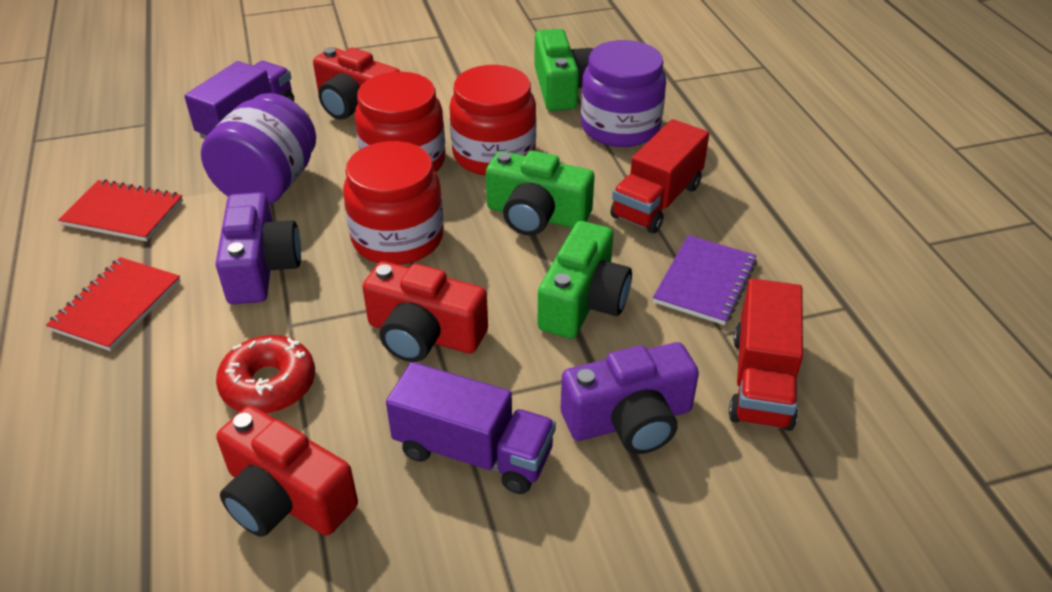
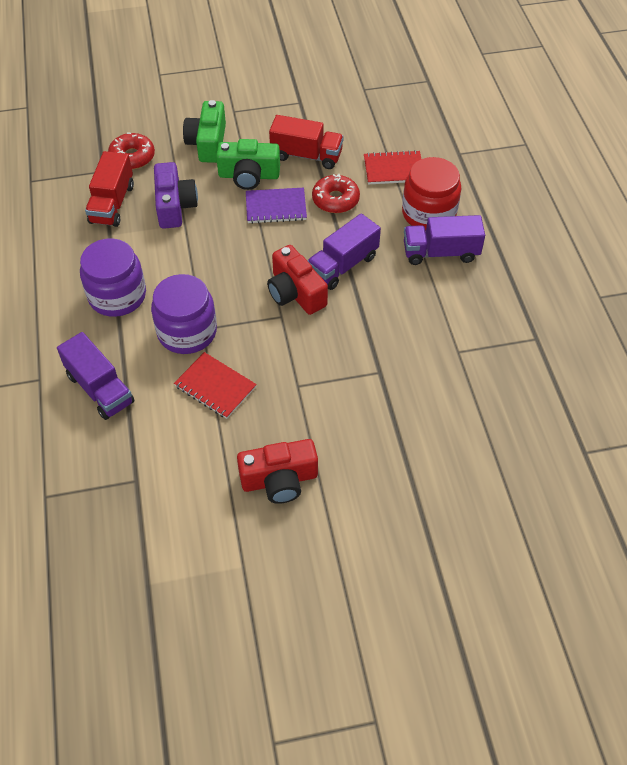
green camera: [486,151,595,236] [535,29,593,111] [537,221,632,339] = 3 -> [183,100,226,163] [216,139,280,190] = 2
purple camera: [215,192,301,304] [561,342,699,454] = 2 -> [154,162,198,229] = 1
purple truck: [184,61,294,139] [386,362,556,494] = 2 -> [57,332,134,420] [307,213,381,290] [404,215,485,265] = 3
red camera: [217,406,358,537] [313,47,400,120] [362,261,488,362] = 3 -> [237,439,318,504] [267,245,328,315] = 2
red donut: [216,335,315,414] = 1 -> [108,132,155,169] [312,174,360,213] = 2
red jar: [343,141,444,265] [355,72,445,172] [449,65,536,176] = 3 -> [402,157,461,230] = 1

